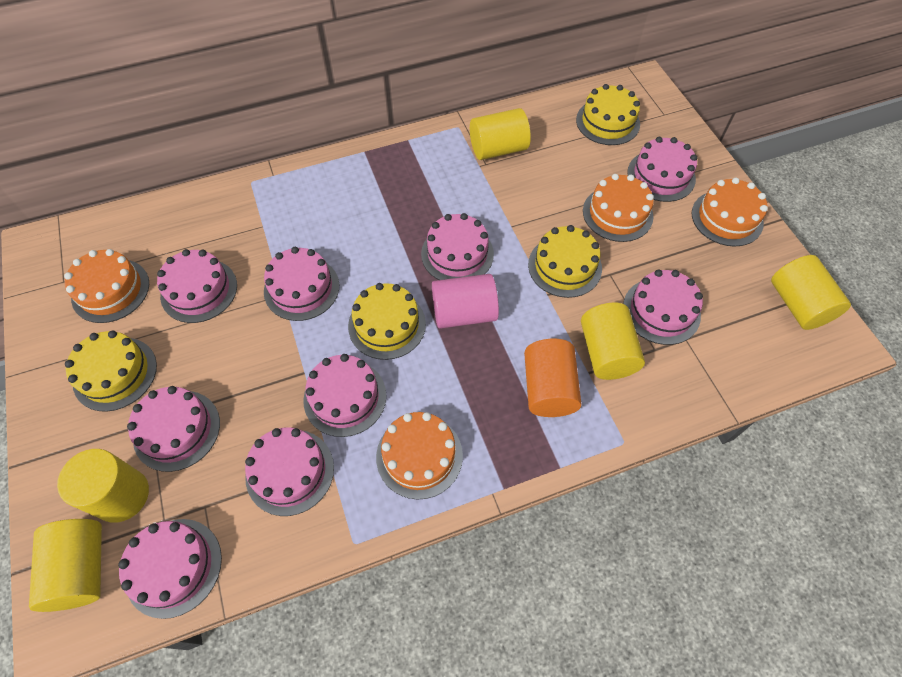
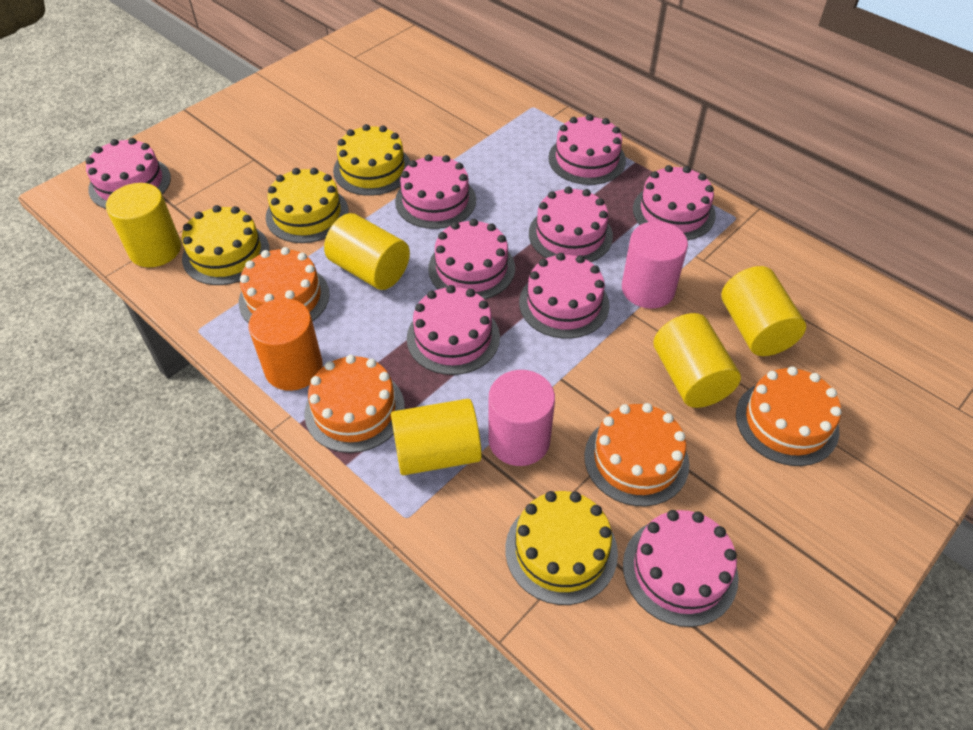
pink cylinder: [432,274,499,329] = 1 -> [488,370,555,466] [622,221,688,309] = 2

